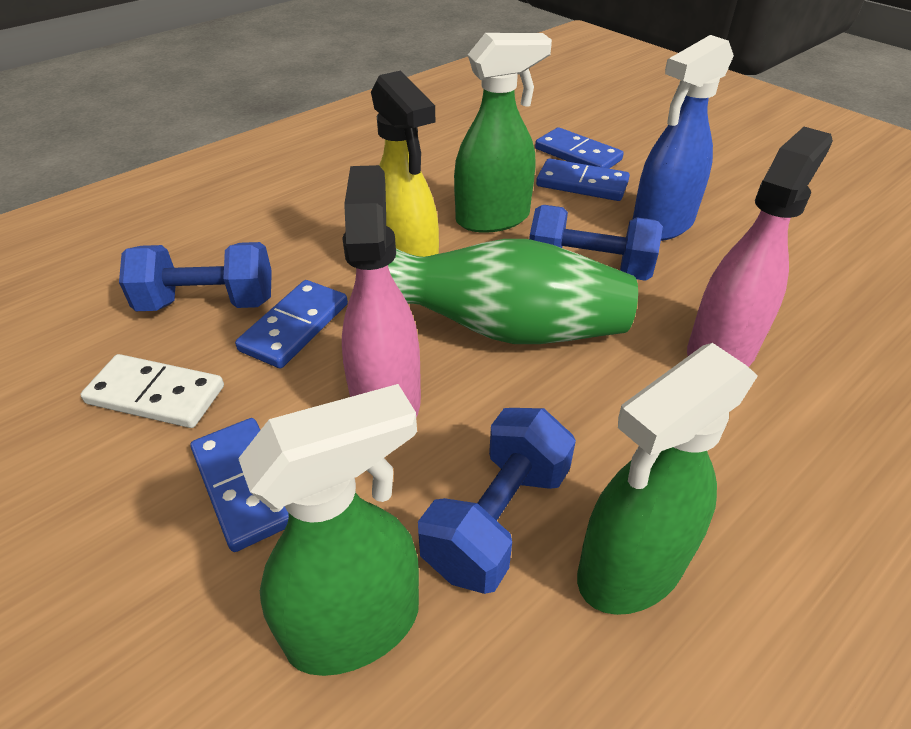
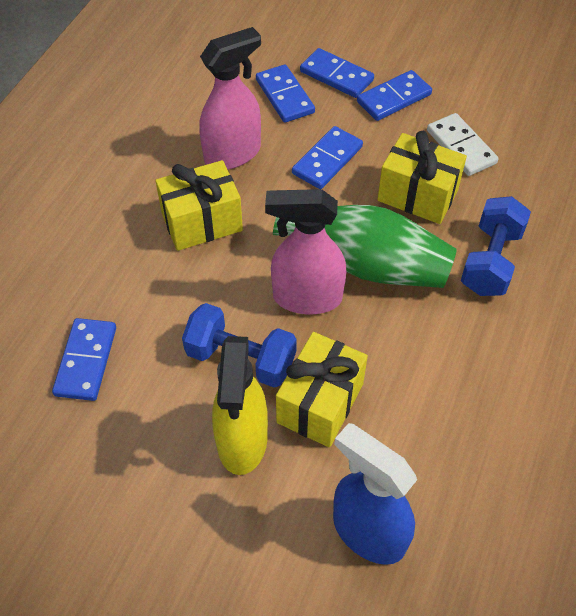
blue domino: [190,418,289,552] [235,280,348,368] [535,127,624,169] [536,158,630,201] = 4 -> [52,318,116,401] [256,64,315,123] [292,126,363,189] [300,48,374,98] [357,70,432,121] = 5
blue dumbbell: [119,242,272,311] [418,408,576,594] [529,205,663,281] = 3 -> [182,303,297,388] [461,196,531,296] = 2
green spray bottle: [238,384,419,676] [454,33,552,233] [577,343,758,615] = 3 -> none = 0
yellow gift: none = 0 -> [155,160,243,251] [276,332,368,447] [378,131,467,224] = 3

